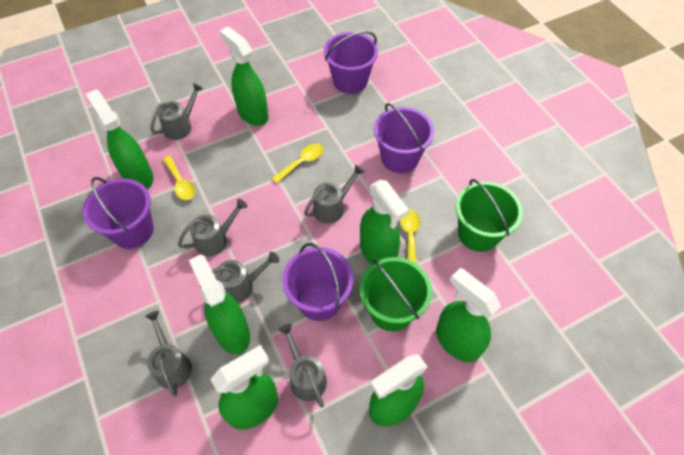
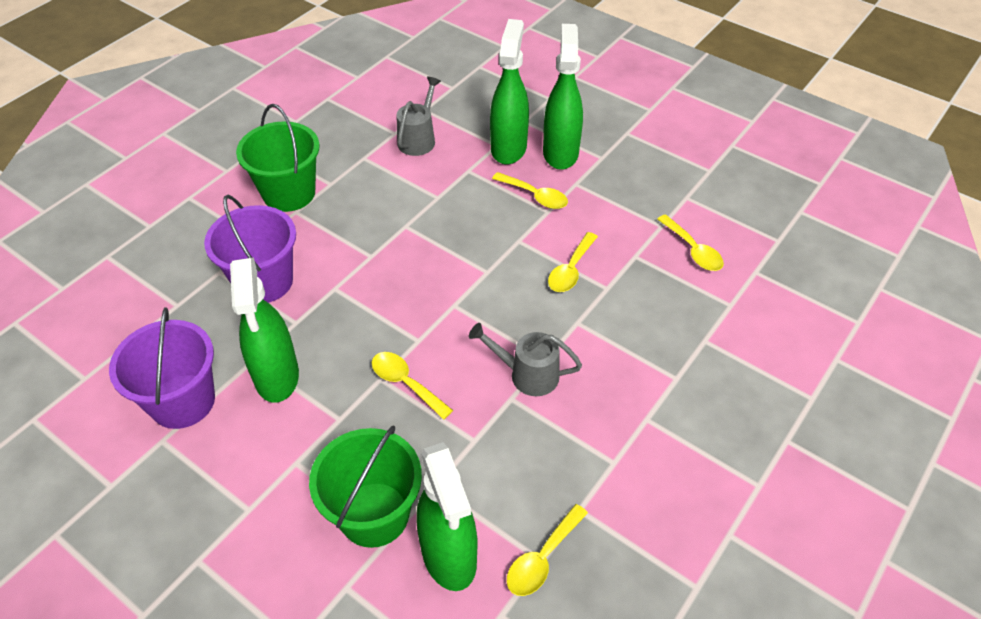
green spray bottle: [86,90,153,189] [189,254,250,354] [210,345,278,430] [219,26,269,126] [360,180,409,264] [369,354,428,426] [436,268,501,362] = 7 -> [230,257,299,403] [416,442,477,591] [490,19,529,164] [543,24,583,170] = 4
grey watering can: [145,311,192,397] [150,83,203,140] [178,199,248,256] [200,252,279,303] [278,323,327,408] [304,165,365,224] = 6 -> [396,76,441,156] [469,323,582,396] = 2
purple bucket: [83,177,154,249] [282,243,354,321] [324,31,378,94] [374,103,434,173] = 4 -> [109,307,215,429] [204,195,296,303] = 2
yellow spoon: [163,156,195,200] [272,143,324,183] [400,209,421,263] = 3 -> [372,352,453,420] [492,172,568,209] [507,504,588,596] [548,232,598,292] [657,214,724,271] = 5

